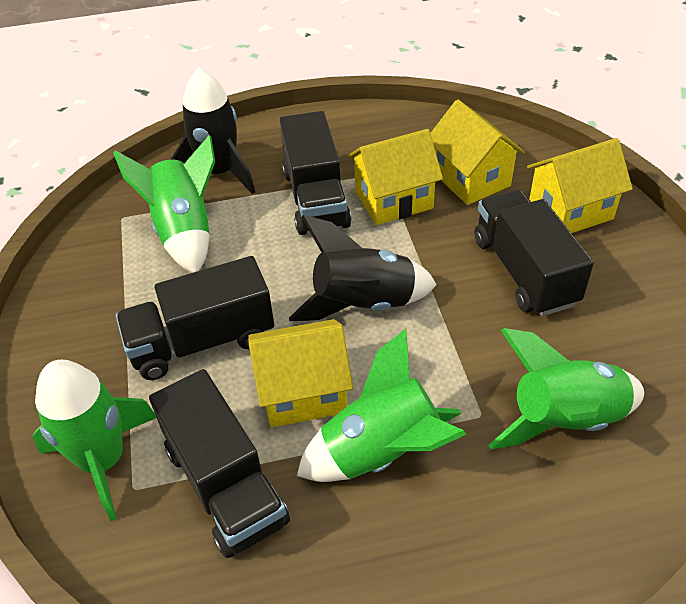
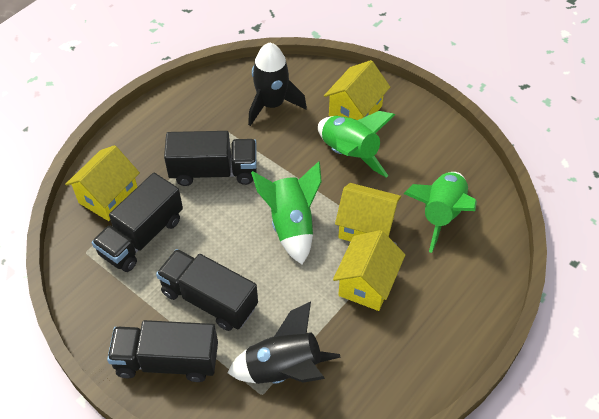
green rocket: [32,360,156,521] [113,135,215,273] [297,329,466,482] [488,328,644,450] = 4 -> [251,161,322,264] [318,111,395,178] [404,172,477,253] = 3

